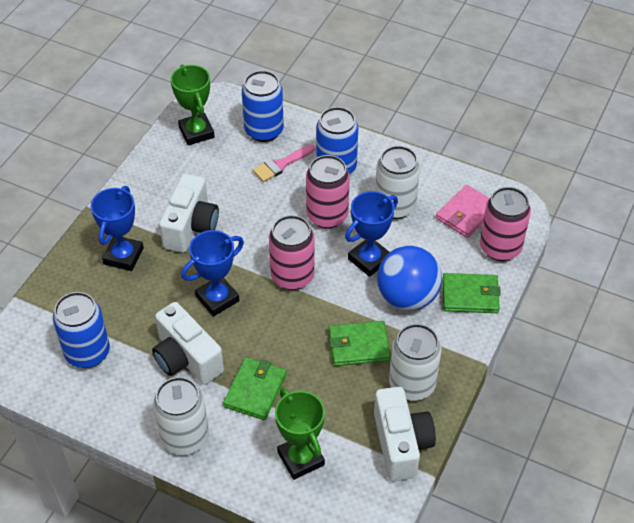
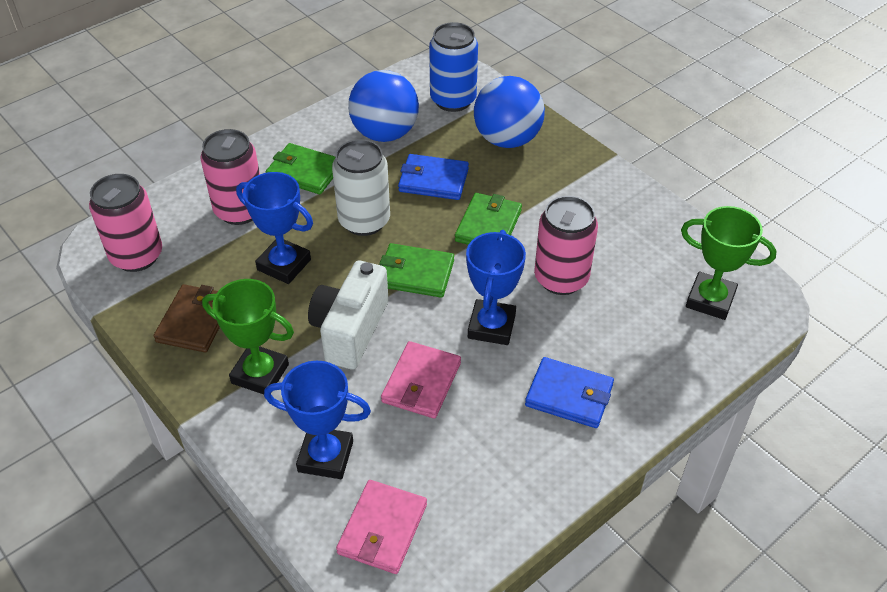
blue ball: [377,246,442,311] = 1 -> [348,70,419,142] [474,76,545,148] = 2
blue can: [53,292,110,368] [242,71,284,142] [316,107,358,174] = 3 -> [429,22,478,112] = 1
blue wallet: none = 0 -> [398,154,469,200] [525,357,614,428] = 2
brown wallet: none = 0 -> [153,284,220,352] = 1
pink brush: [253,144,315,182] = 1 -> none = 0
pink wallet: [436,185,489,238] = 1 -> [336,480,427,574] [381,341,461,419] = 2
white camera: [152,302,224,385] [159,174,219,253] [374,387,436,481] = 3 -> [308,261,389,370] = 1
white can: [153,377,209,455] [375,146,420,219] [389,324,441,401] = 3 -> [332,139,390,236] = 1

